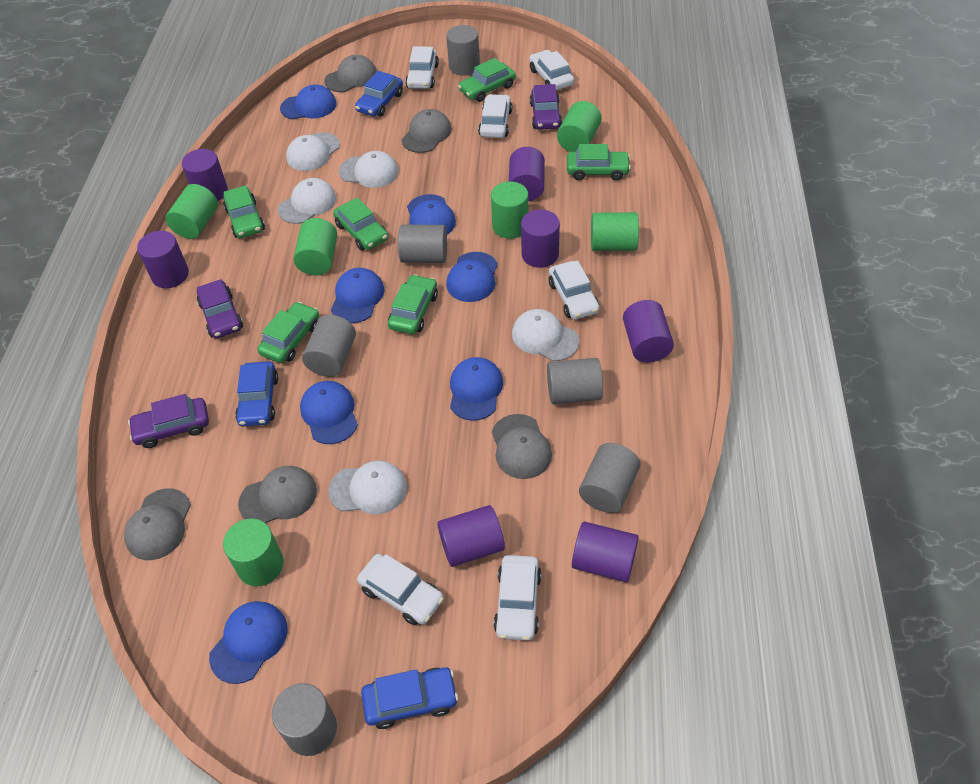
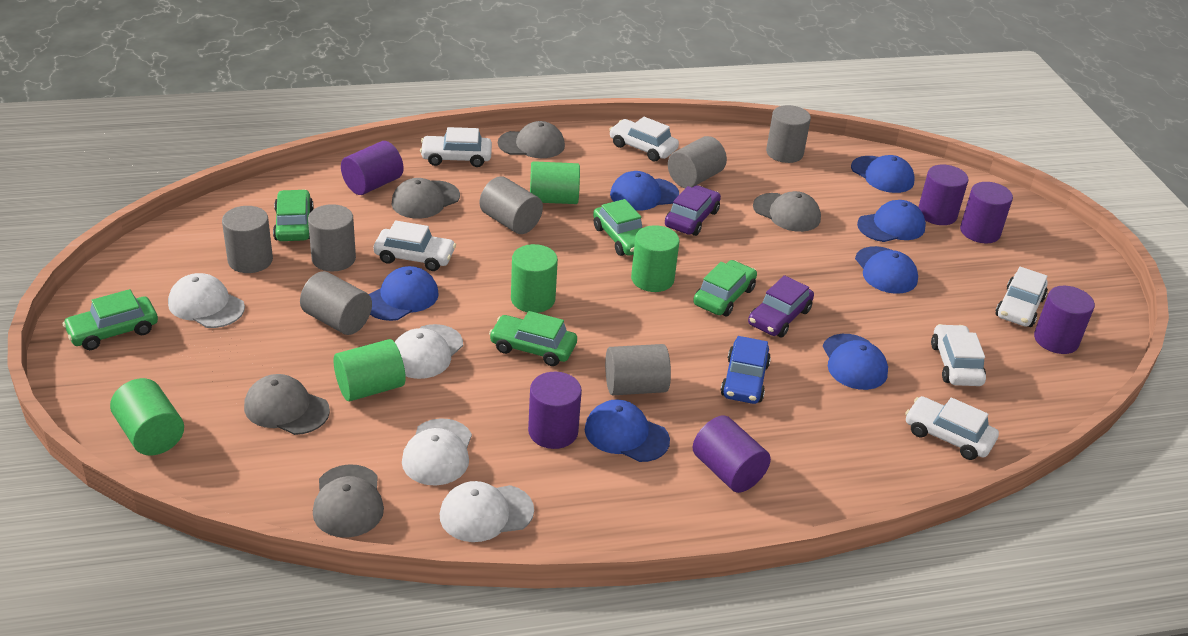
blue car: [235,361,278,426] [355,71,403,117] [361,667,458,729] = 3 -> [721,336,771,404] = 1
green car: [223,185,265,238] [257,302,319,363] [333,198,388,251] [388,274,438,334] [458,58,516,102] [567,144,631,181] = 6 -> [63,289,158,350] [273,189,314,241] [489,311,577,366] [593,199,642,256] [693,260,757,316] = 5
green cylinder: [165,184,218,239] [223,519,284,586] [293,218,337,275] [491,181,528,239] [557,101,601,152] [591,212,639,251] = 6 -> [110,378,184,456] [334,339,406,401] [511,244,558,313] [530,161,580,204] [631,225,679,292] = 5
grey cylinder: [272,683,337,756] [302,315,356,377] [398,225,447,263] [446,25,480,76] [547,358,603,404] [579,443,641,513] = 6 -> [222,206,273,273] [300,271,372,335] [308,204,356,271] [480,176,543,234] [605,344,671,395] [668,136,727,188] [766,105,811,163] = 7
purple car: [128,394,209,448] [197,279,243,339] [530,84,562,130] = 3 -> [665,185,721,236] [748,275,814,337] = 2
purple cylinder: [137,231,189,288] [182,149,228,201] [437,505,505,567] [509,147,545,201] [521,209,560,268] [572,521,639,582] [623,300,674,362] = 7 -> [341,141,403,195] [528,372,582,449] [693,415,771,493] [918,165,968,225] [960,182,1013,243] [1034,286,1095,354] = 6
white cap: [278,178,336,224] [286,132,340,171] [328,461,407,514] [339,151,399,188] [512,309,579,361] = 5 -> [168,273,245,328] [395,324,463,379] [402,418,472,486] [440,481,534,542] = 4

